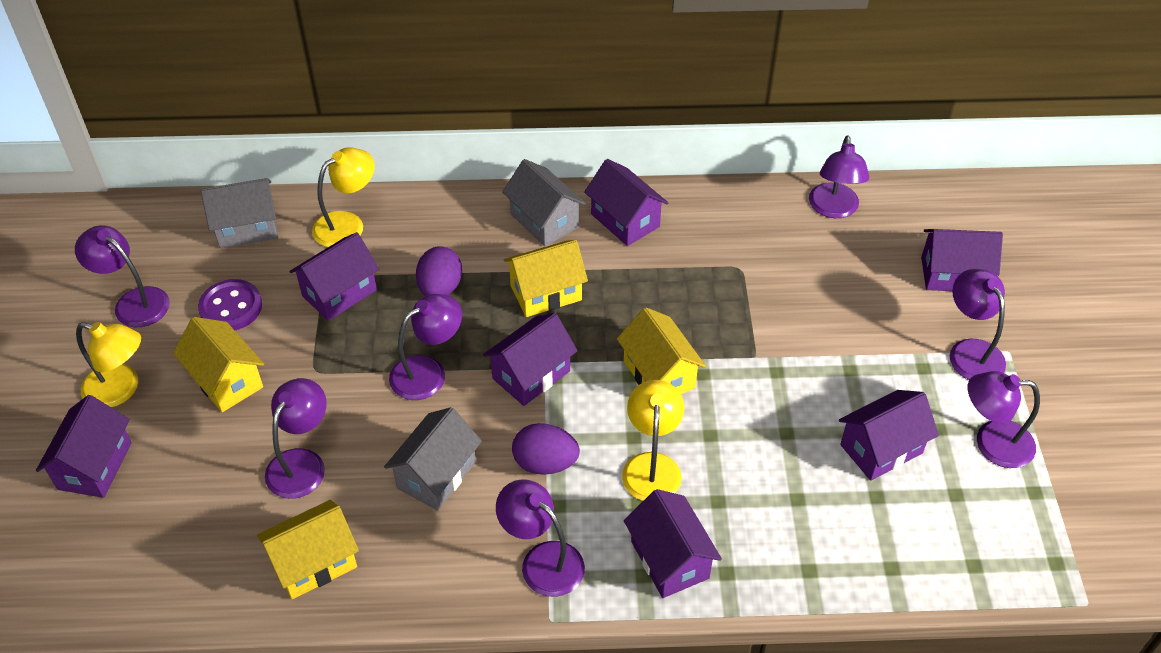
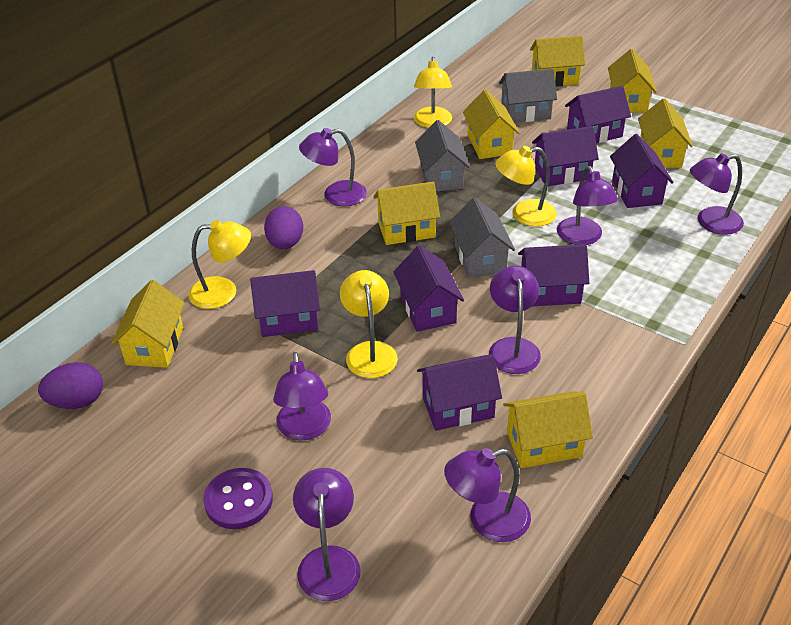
yellow house: [173,317,264,412] [257,500,359,599] [504,240,588,317] [617,307,706,394] = 4 -> [111,280,185,368] [373,182,440,245] [463,90,520,159] [503,392,593,468] [530,36,585,87] [608,49,657,113] [638,98,693,168] = 7
yellow lamp: [76,322,141,407] [312,147,375,247] [622,380,684,501] = 3 -> [188,220,251,309] [340,270,398,378] [414,57,452,128] [495,146,557,227] = 4

